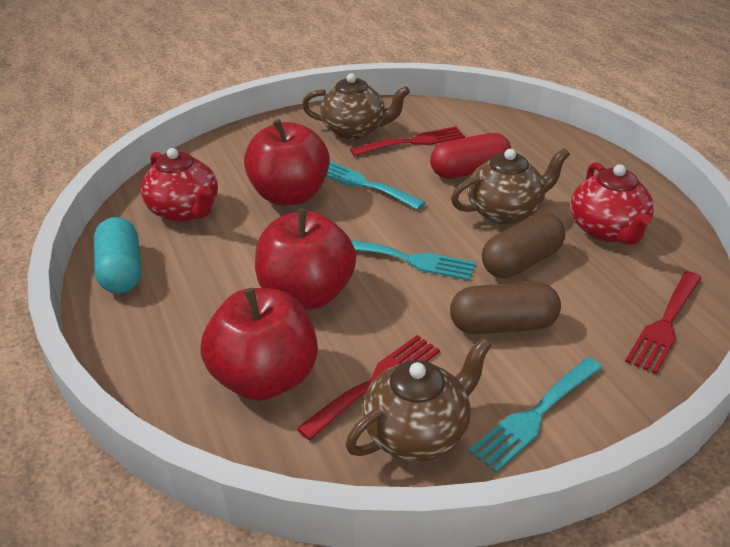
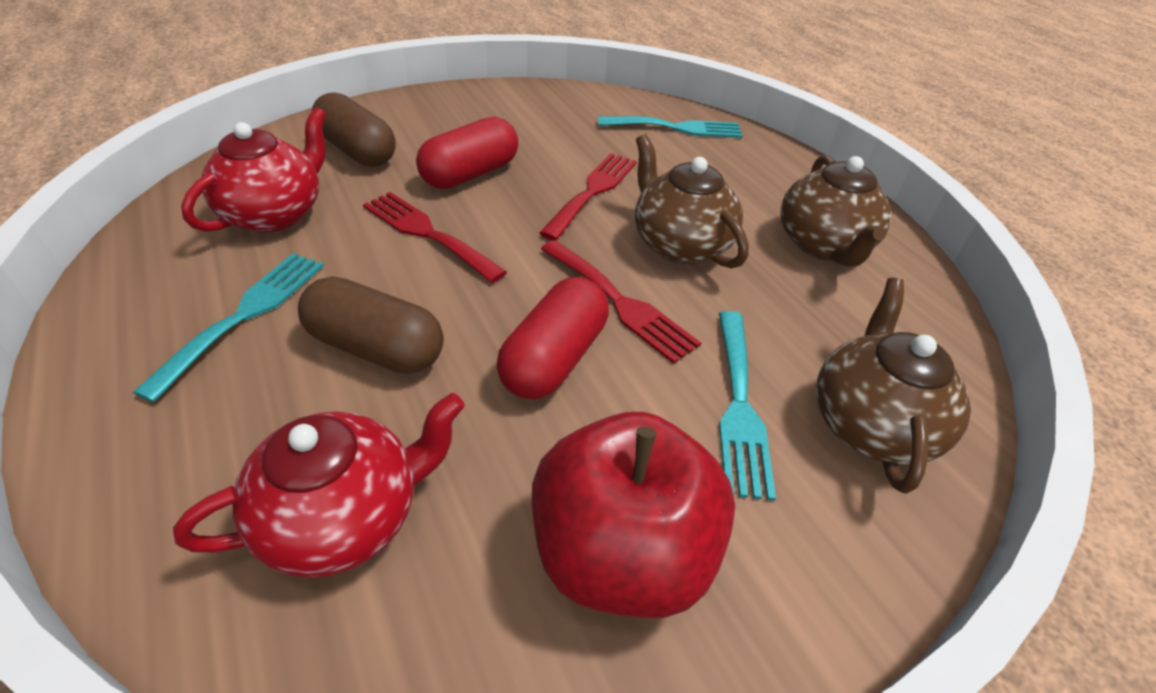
red apple: [200,288,318,401] [244,119,330,205] [255,209,356,310] = 3 -> [532,412,735,618] = 1
red capsule: [430,133,511,179] = 1 -> [416,117,518,189] [497,277,609,399] = 2
turquoise capsule: [94,217,142,294] = 1 -> none = 0

